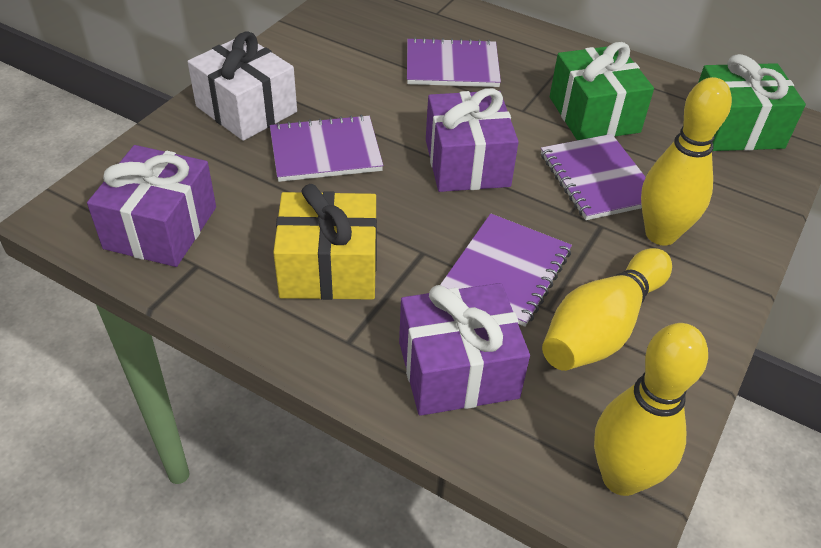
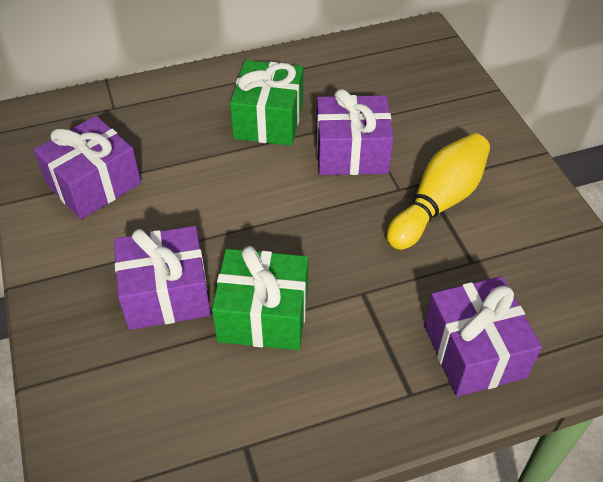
purple gift: [87,145,216,267] [399,283,530,416] [426,88,519,192] = 3 -> [34,116,141,219] [114,226,211,330] [316,89,393,175] [424,276,542,397] = 4
purple notebook: [270,115,383,182] [407,37,501,87] [440,213,572,327] [541,134,646,220] = 4 -> none = 0
white gift: [188,31,297,141] = 1 -> none = 0
yellow bowling pin: [542,248,672,371] [594,323,708,496] [641,77,732,245] = 3 -> [387,133,490,250] = 1
yellow gift: [273,184,377,300] = 1 -> none = 0

